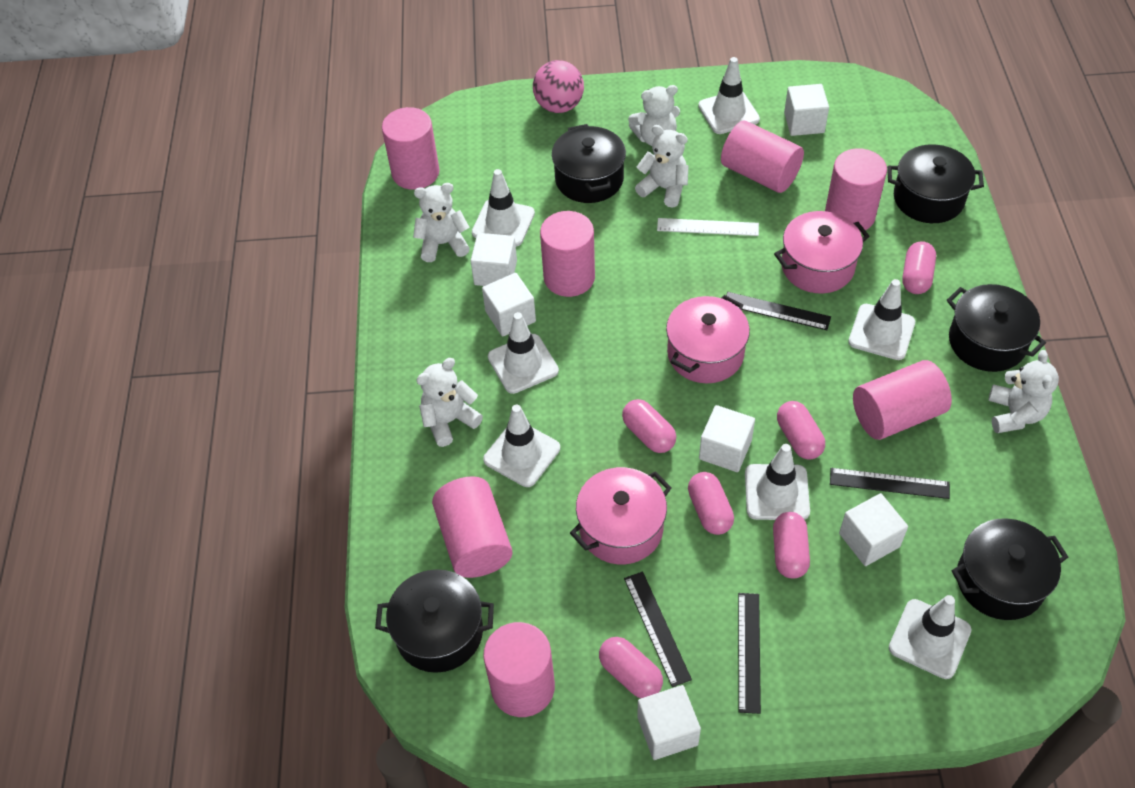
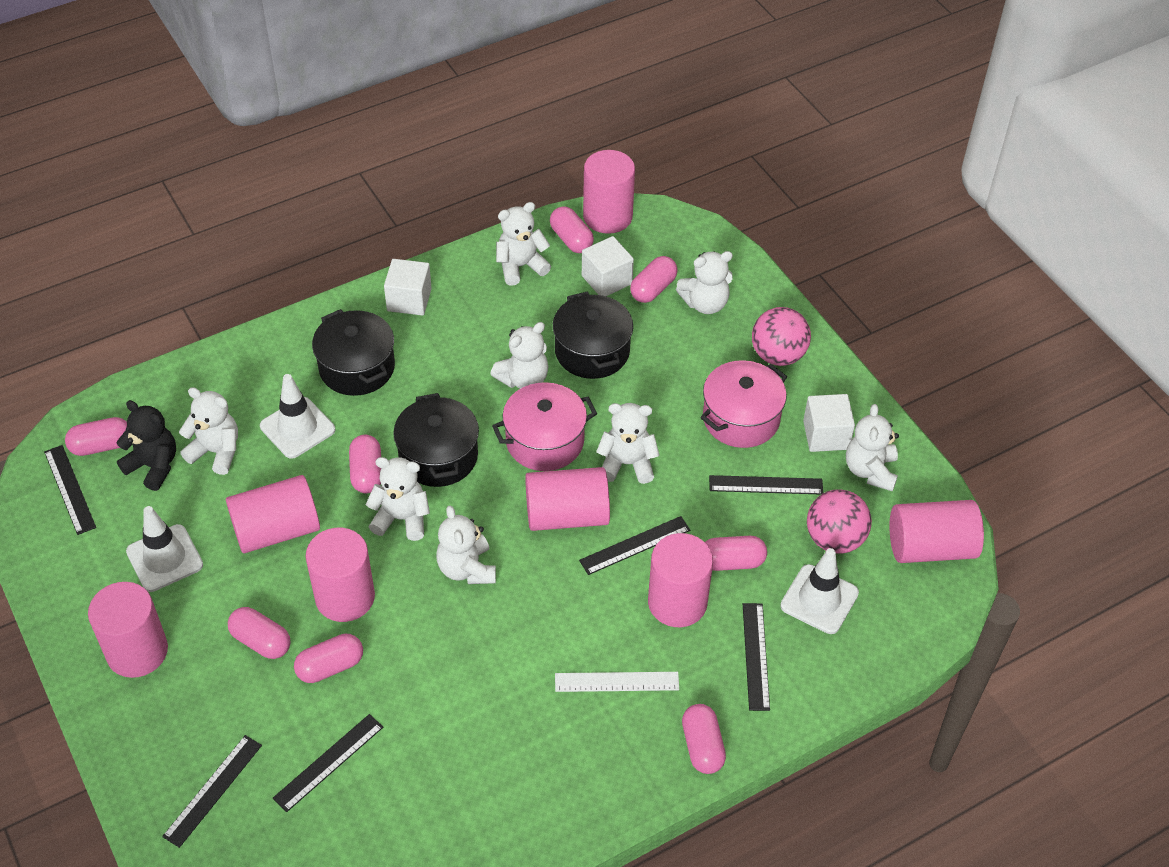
black pot: [375,569,494,673] [552,124,626,203] [887,144,984,223] [947,284,1046,372] [951,518,1068,620] = 5 -> [312,309,395,396] [393,393,479,487] [553,292,633,379] = 3
black ruler: [624,571,692,687] [726,292,831,330] [738,593,761,714] [830,468,950,499] = 4 -> [44,445,96,535] [162,735,262,848] [273,714,383,812] [579,516,690,575] [709,475,823,495] [743,603,770,711] = 6
black teddy bear: none = 0 -> [117,400,176,491] = 1
pink ball: [533,60,584,113] = 1 -> [752,307,811,366] [807,489,872,554] = 2
pink capsule: [599,637,663,698] [622,399,676,453] [688,472,734,535] [773,512,810,579] [777,401,825,460] [902,241,936,294] = 6 -> [65,417,127,456] [228,607,291,659] [294,634,363,683] [349,435,381,493] [550,206,594,253] [630,256,678,303] [682,704,726,774] [705,536,767,571] = 8
pink pot: [570,467,672,564] [666,295,750,383] [774,211,870,294] = 3 -> [492,382,597,471] [700,360,787,448] = 2
white cube: [471,233,517,286] [482,273,536,337] [637,685,701,760] [699,405,755,472] [784,84,829,136] [839,493,908,566] = 6 -> [384,259,432,316] [582,236,634,296] [803,394,855,452] = 3
white teddy bear: [413,183,470,262] [416,358,483,447] [628,85,680,146] [635,125,689,207] [988,350,1059,433] = 5 -> [179,387,238,475] [365,457,430,541] [436,506,496,584] [490,322,548,389] [496,202,551,286] [596,403,660,484] [676,251,733,314] [846,404,899,492] = 8
white traffic cone: [472,169,535,246] [483,405,560,487] [488,312,559,394] [698,57,760,134] [745,444,810,520] [848,279,915,360] [889,595,972,679] = 7 -> [126,506,203,592] [260,374,335,459] [780,548,859,634] = 3

